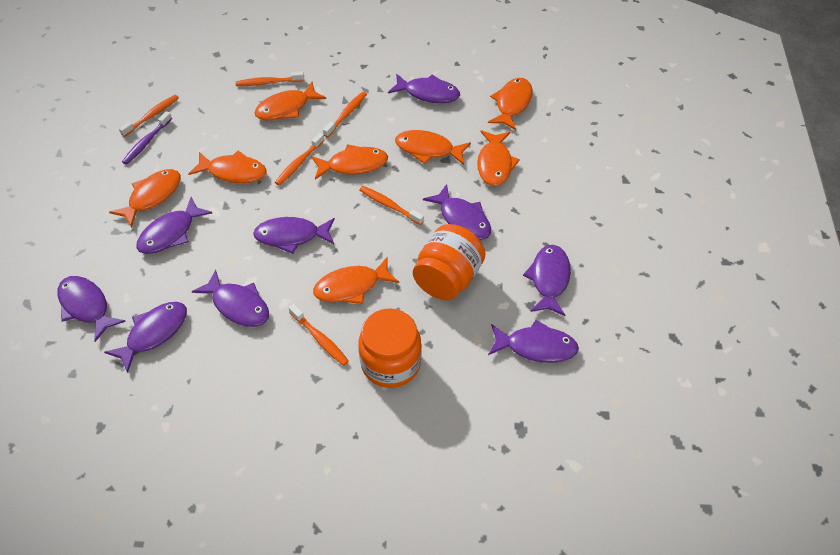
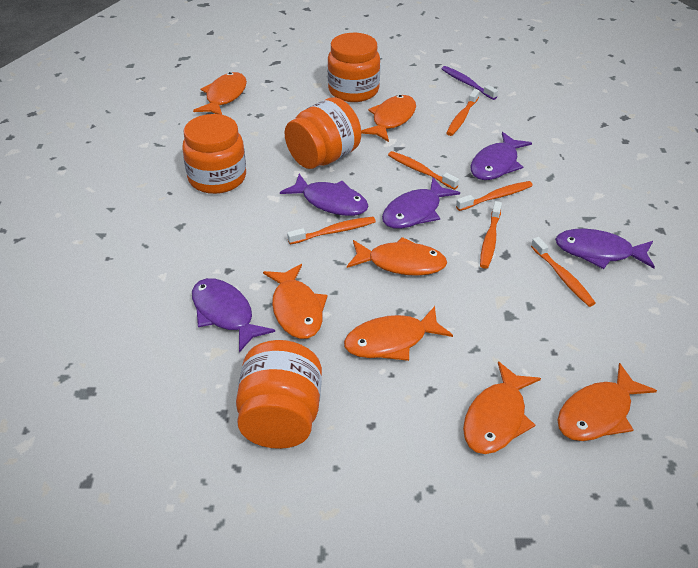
orange fish: [109,169,181,228] [188,151,267,183] [254,82,326,120] [311,144,388,180] [313,257,399,304] [395,130,471,165] [477,130,520,186] [488,78,533,130] = 8 -> [193,72,247,115] [263,264,328,339] [344,306,453,361] [347,237,447,276] [361,95,416,142] [463,361,541,454] [557,363,657,441] = 7
orange jar: [358,308,421,388] [413,224,485,300] = 2 -> [182,114,246,194] [236,340,322,449] [285,97,361,169] [327,33,380,102] = 4
purple fish: [58,276,126,342] [104,302,187,373] [136,197,212,254] [191,269,269,327] [253,217,335,254] [388,74,460,103] [423,184,491,240] [488,320,579,363] [523,245,571,316] = 9 -> [192,278,275,352] [280,174,368,216] [382,178,460,229] [471,132,532,180] [555,229,655,269] = 5

